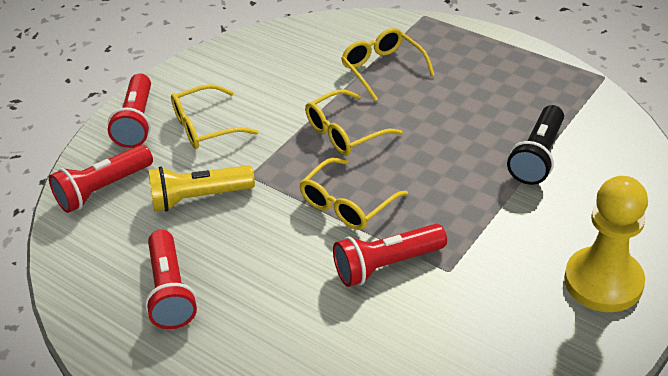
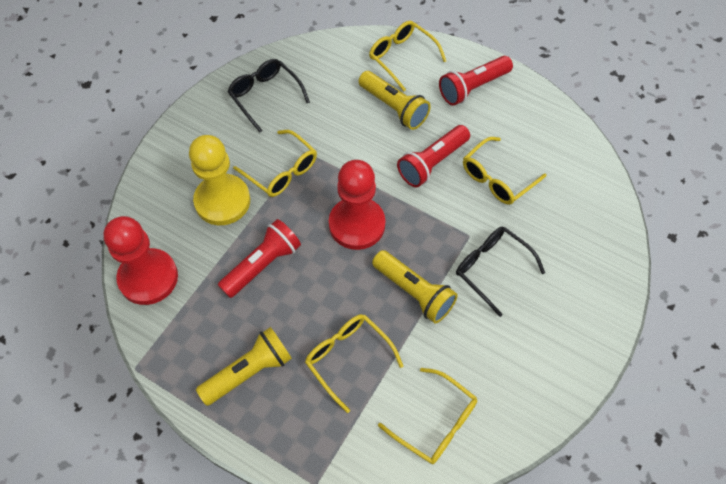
black flashlight: [507,105,564,185] = 1 -> none = 0
black glasses: none = 0 -> [228,59,310,132] [456,227,545,317] = 2
red flashlight: [49,145,153,213] [108,74,151,148] [145,230,197,329] [333,224,447,287] = 4 -> [218,219,301,298] [397,125,470,187] [439,56,513,106] = 3
red pawn: none = 0 -> [103,216,178,305] [329,160,385,250] = 2
yellow flashlight: [148,165,255,212] = 1 -> [196,327,292,406] [358,71,431,130] [372,250,458,323] = 3
yellow glasses: [171,84,258,149] [299,158,408,230] [305,90,402,155] [341,28,435,101] = 4 -> [233,130,317,197] [305,314,403,413] [369,21,446,91] [378,368,477,464] [463,137,546,205] = 5

